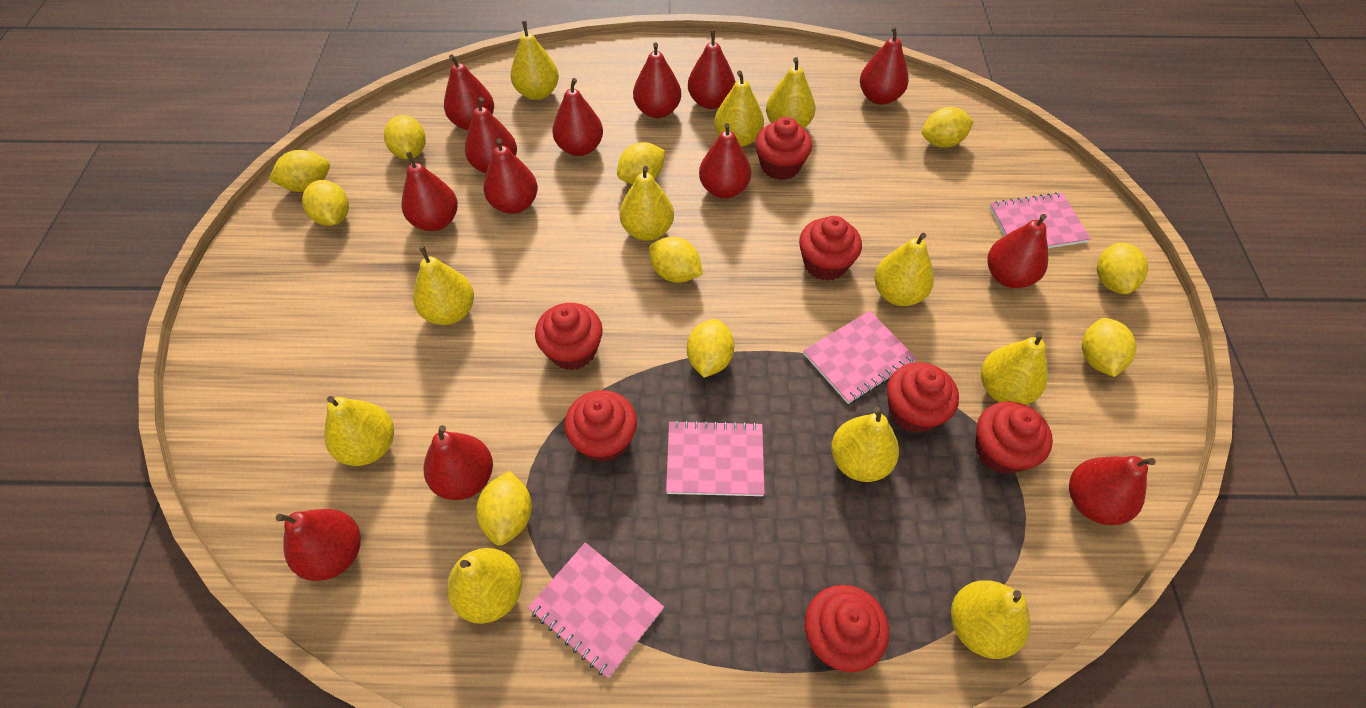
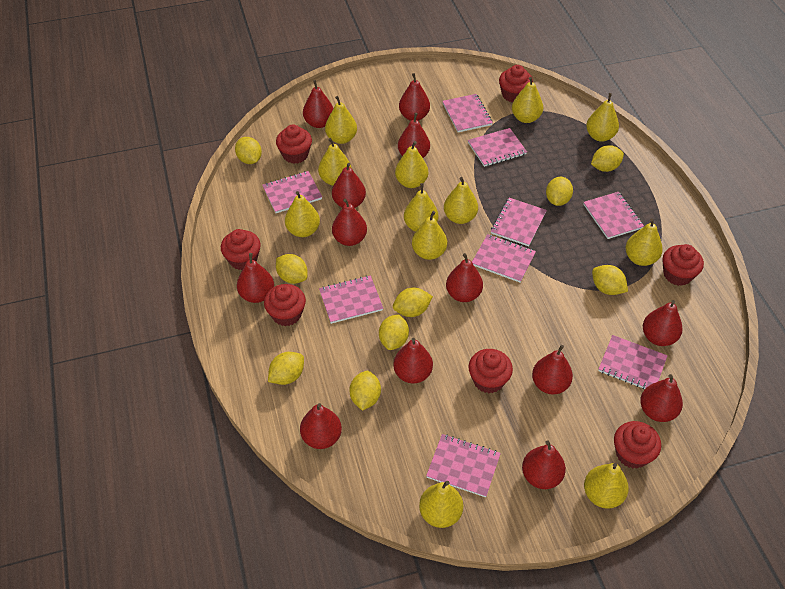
pink notebook: [528,542,664,678] [666,420,765,496] [803,311,917,404] [989,192,1091,248] = 4 -> [262,171,322,213] [319,276,383,324] [426,434,501,497] [442,94,493,132] [468,128,527,167] [472,234,536,282] [491,198,547,247] [583,192,644,239] [598,335,668,389] = 9
yellow lemon: [269,150,330,192] [302,180,349,226] [384,115,426,159] [476,471,532,546] [617,142,665,185] [649,237,703,283] [687,319,734,378] [922,107,974,148] [1082,318,1136,377] [1097,242,1148,294] = 10 -> [235,137,262,164] [268,352,304,385] [276,254,308,284] [349,371,381,411] [379,314,409,350] [393,287,433,317] [546,177,573,206] [591,145,624,172] [592,265,628,295] = 9
yellow pear: [324,396,394,466] [413,246,474,325] [447,548,522,624] [510,21,559,100] [620,166,674,241] [714,70,764,147] [766,57,815,129] [831,407,899,482] [874,233,934,306] [951,581,1030,659] [981,331,1048,405] = 11 -> [285,191,320,237] [318,138,351,186] [325,96,357,144] [395,141,428,188] [404,183,438,232] [412,211,447,260] [419,481,463,528] [444,177,478,224] [512,77,543,123] [584,463,629,509] [586,93,619,142] [626,219,663,266] = 12

